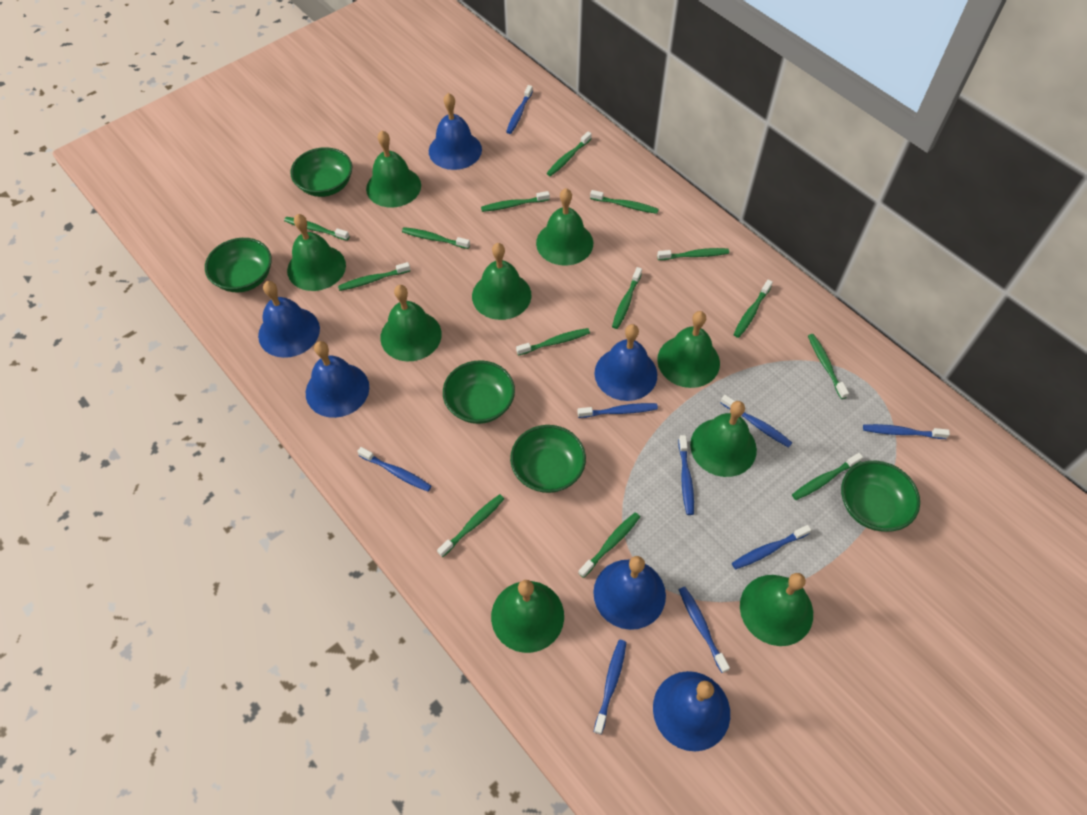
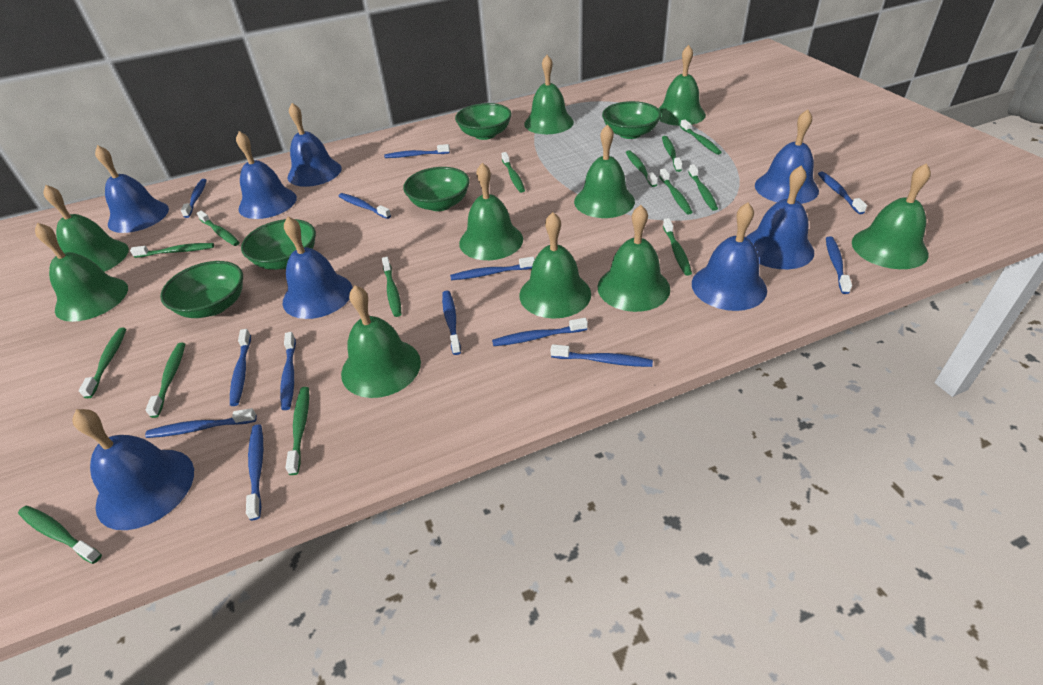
blue bell: [258,281,320,358] [306,341,369,418] [429,93,482,170] [593,556,666,630] [594,324,657,401] [653,671,730,751] = 6 -> [73,409,194,530] [95,145,169,233] [236,131,297,219] [283,217,353,319] [288,103,342,187] [692,202,767,311] [746,165,814,269] [755,109,819,204] = 8
blue toothbrush: [357,447,432,492] [506,85,533,134] [577,403,658,418] [594,640,626,735] [678,587,730,673] [679,435,694,515] [720,395,792,447] [732,525,811,569] [863,424,950,439] = 9 -> [145,408,257,438] [181,179,207,218] [230,329,251,406] [246,424,263,520] [280,332,296,410] [338,193,391,219] [384,144,450,158] [442,291,461,355] [450,257,535,280] [492,318,588,346] [551,344,653,367] [818,172,867,214] [826,236,852,294] = 13
green bell: [287,214,346,291] [366,131,421,208] [380,285,442,361] [472,243,531,320] [491,580,564,653] [536,188,593,266] [657,311,720,388] [690,401,757,477] [740,573,813,646] = 9 -> [35,223,128,322] [43,185,129,272] [341,285,421,398] [459,163,523,260] [519,212,591,319] [524,55,574,134] [574,124,635,218] [598,205,670,312] [658,45,706,126] [852,163,931,269] = 10

